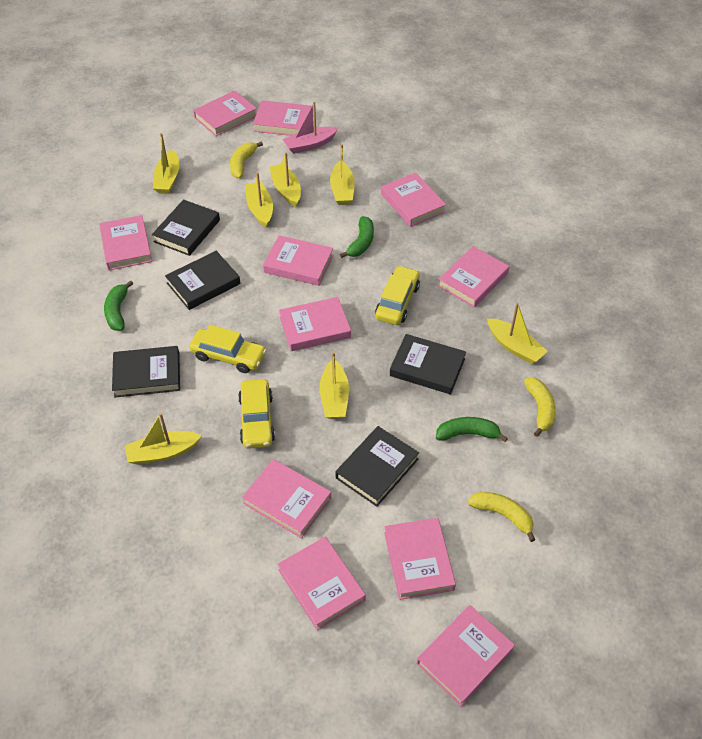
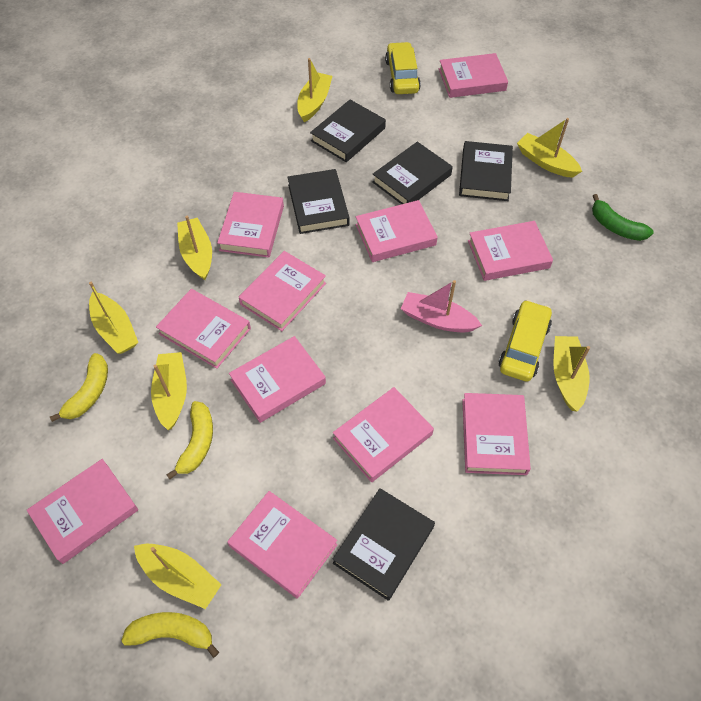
green banana: [104,280,134,331] [340,216,374,258] [436,417,508,442] = 3 -> [592,194,654,241] = 1
yellow car: [189,325,267,373] [238,379,275,449] [375,266,420,325] = 3 -> [385,42,421,94] [499,300,552,382] = 2

